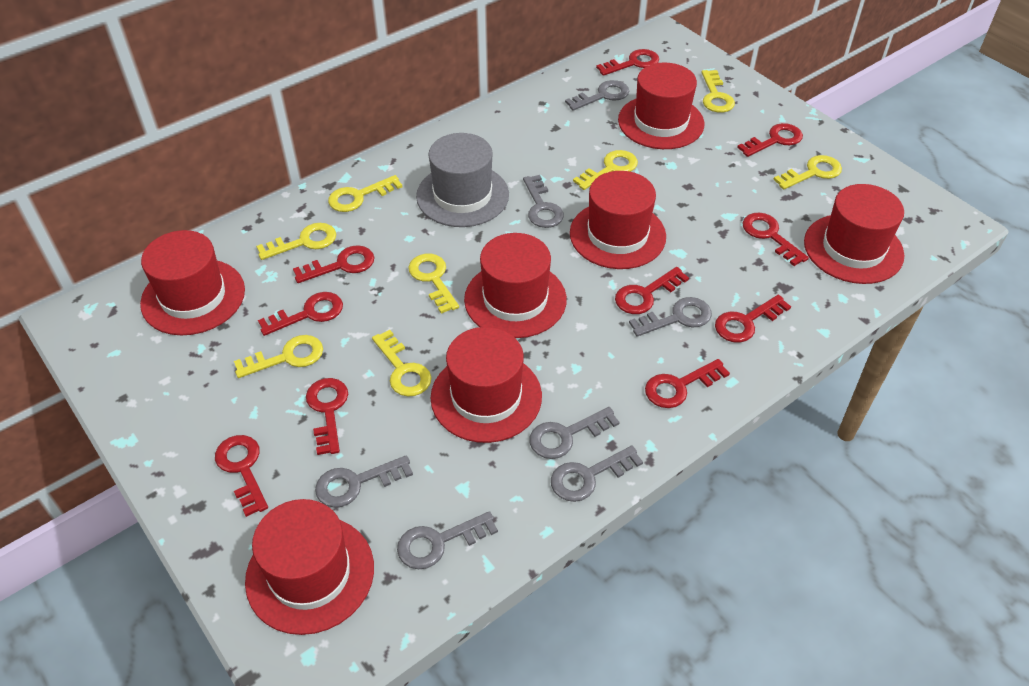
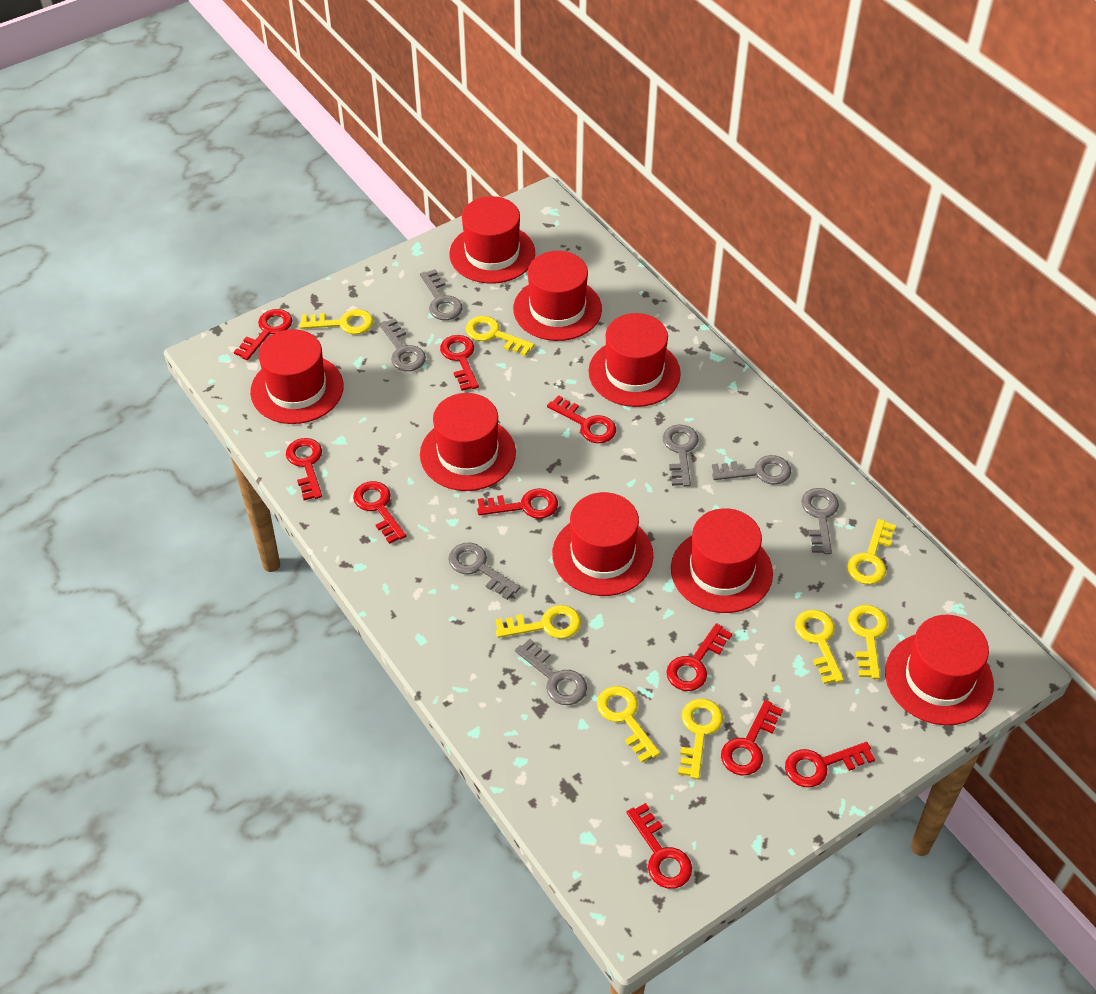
grey hat: [416,133,509,227] = 1 -> none = 0
red hat: [140,230,245,336] [245,499,374,635] [431,327,542,443] [464,233,567,338] [570,171,666,269] [618,63,705,149] [804,184,904,284] = 7 -> [250,329,344,424] [420,393,516,491] [449,196,535,284] [513,251,602,341] [552,492,653,596] [588,313,681,407] [671,508,773,613] [885,615,994,725] = 8

